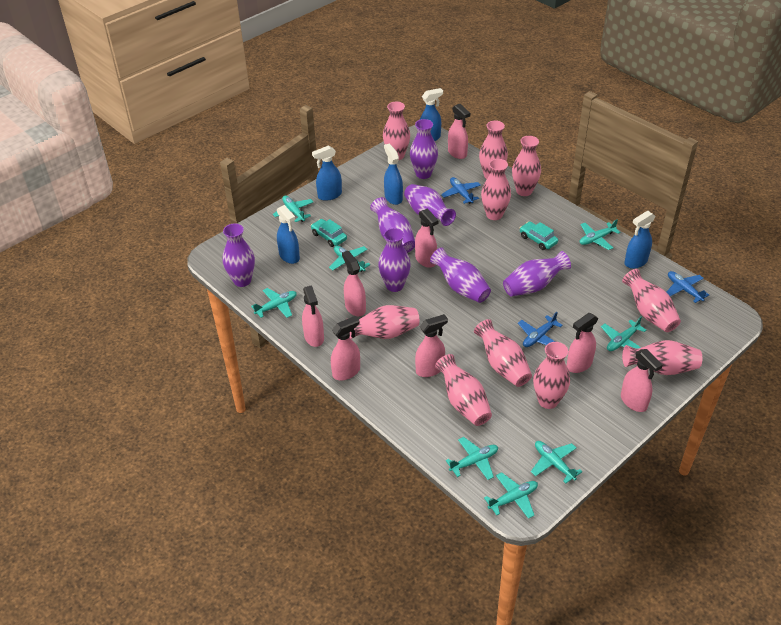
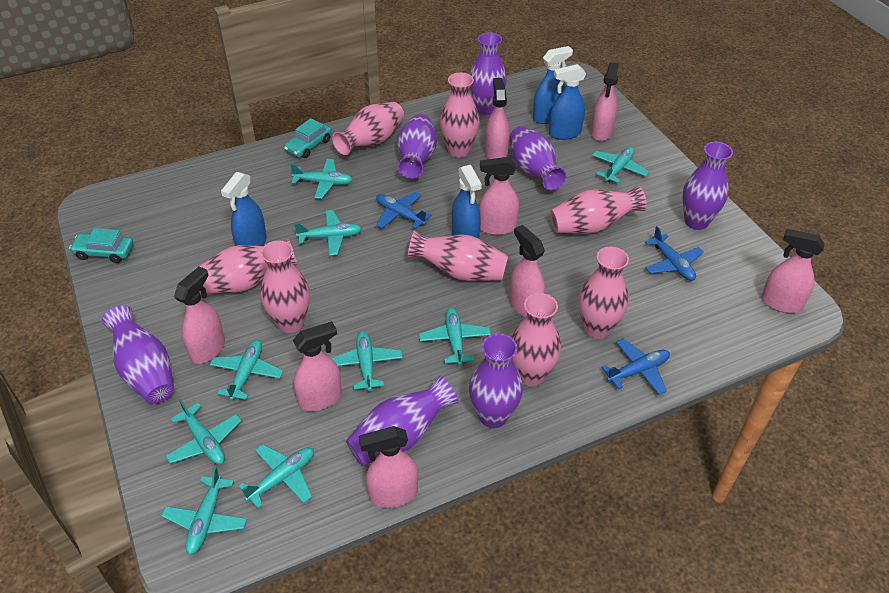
blue spray bottle: [277,205,300,264] [312,145,342,201] [384,144,403,205] [420,88,443,141] [624,211,656,269] = 5 -> [221,172,267,246] [452,165,482,239] [533,46,573,124] [549,64,586,140] = 4
pink vase: [350,305,420,339] [383,102,410,160] [435,354,492,426] [474,319,532,387] [479,120,508,179] [481,159,511,220] [512,136,541,196] [533,342,570,409] [622,269,681,332] [622,340,702,375] = 10 -> [193,238,297,294] [260,240,310,333] [332,102,404,155] [408,230,508,281] [440,72,480,157] [511,293,561,387] [550,185,647,234] [579,247,629,339] = 8
turquoise plane: [251,288,297,318] [273,196,313,222] [329,246,371,272] [446,437,498,480] [484,472,538,519] [531,441,582,484] [580,219,620,250] [601,316,646,351] = 8 -> [161,467,247,555] [165,399,241,465] [210,340,283,401] [239,444,314,508] [290,159,353,199] [294,210,362,256] [331,331,403,391] [419,308,491,366] [592,146,649,183] = 9

